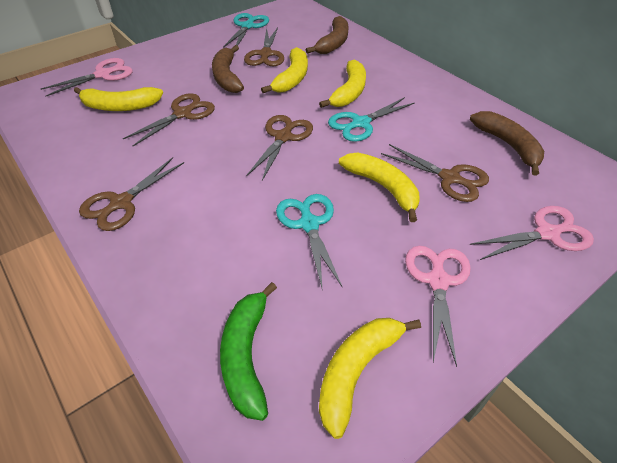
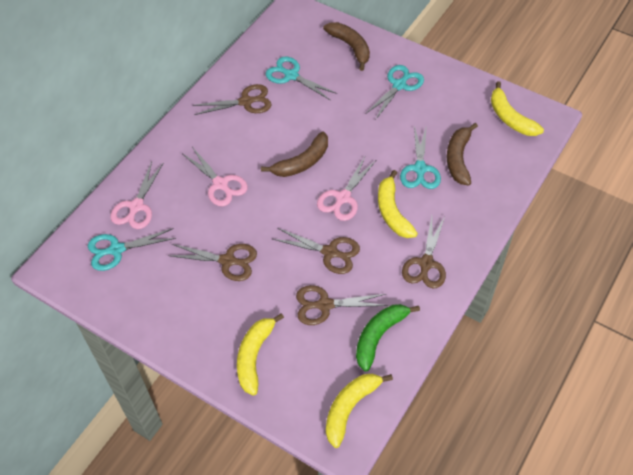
turquoise scissors: [223,13,269,48] [276,194,342,288] [328,97,415,142] = 3 -> [88,228,176,271] [265,57,337,100] [365,65,424,119] [400,126,441,189] = 4
yellow banana: [74,87,163,111] [261,47,308,93] [319,60,366,108] [319,318,421,439] [339,153,420,222] = 5 -> [237,313,284,396] [326,374,393,448] [378,170,418,238] [491,81,544,136] = 4

